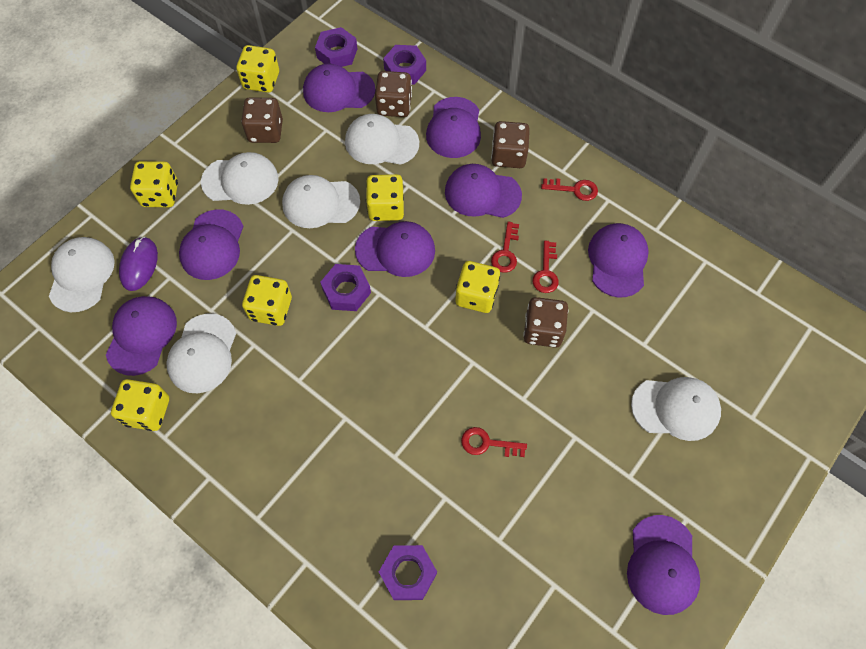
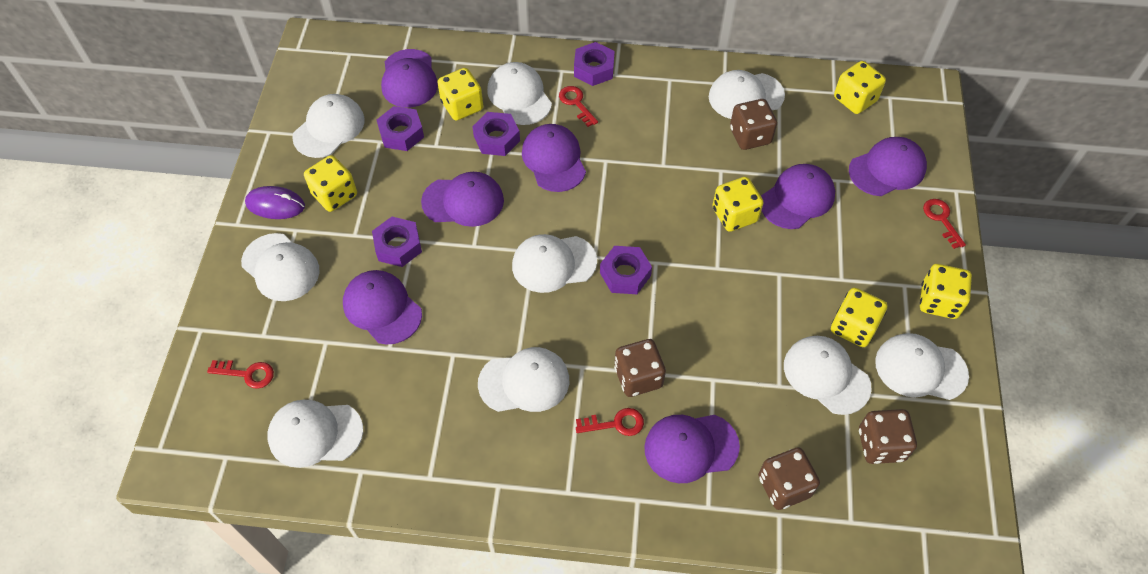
purple cap: [106,296,177,376] [179,209,244,280] [303,64,375,112] [355,221,435,277] [426,97,481,158] [445,164,522,218] [588,223,649,297] [627,515,700,615] = 8 -> [343,270,422,345] [381,49,438,107] [421,172,504,227] [522,124,586,192] [644,415,740,483] [761,164,835,229] [849,137,927,196] = 7
purple nut: [315,27,357,67] [320,264,371,311] [379,545,437,600] [383,45,426,85] = 4 -> [372,217,422,267] [377,106,424,151] [472,112,520,156] [574,42,615,86] [600,246,652,294] = 5
white cap: [49,237,115,312] [166,313,236,393] [201,152,279,205] [282,175,360,228] [345,114,419,165] [631,377,721,441] = 6 -> [241,233,320,301] [267,400,363,468] [292,94,365,158] [478,347,569,412] [487,62,552,125] [512,234,597,293] [709,70,785,119] [784,336,872,415] [875,333,969,400] = 9

